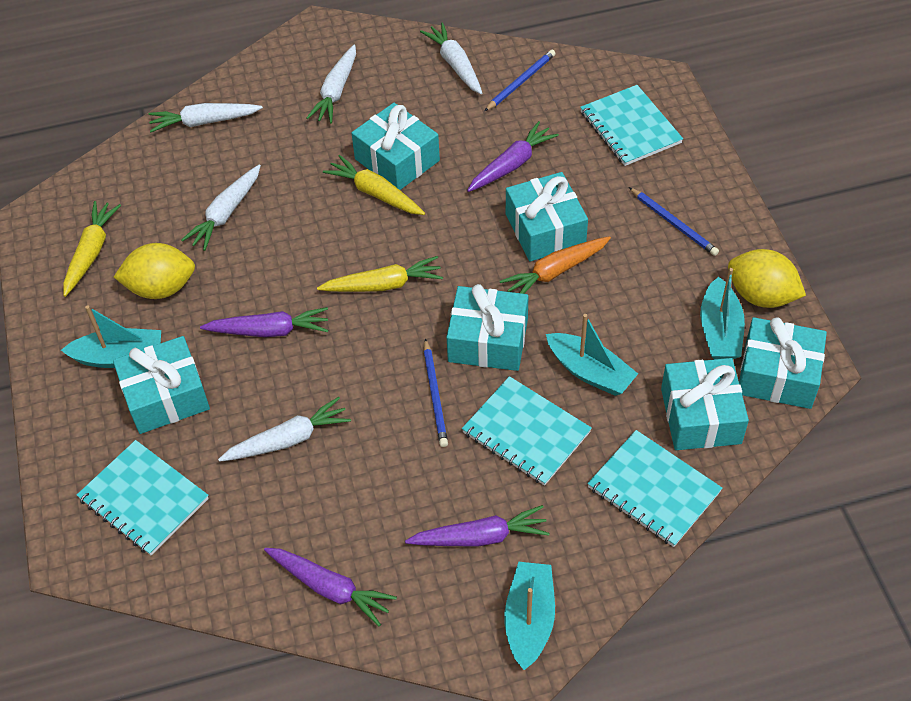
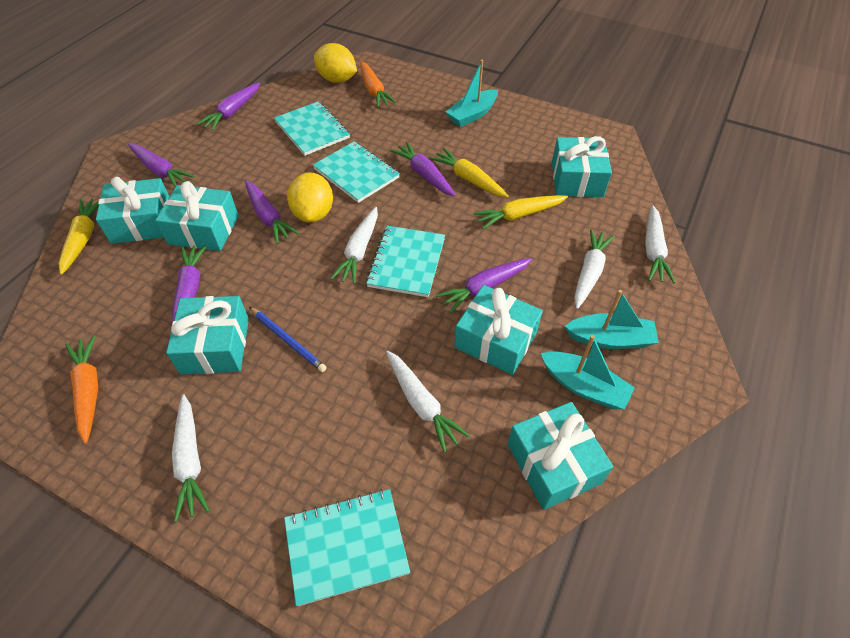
blue pencil: [424,338,448,447] [485,50,556,111] [629,187,719,256] = 3 -> [249,307,327,372] = 1
orange carrot: [500,236,611,294] = 1 -> [65,335,98,444] [360,61,396,108] = 2
purple carrot: [200,307,328,337] [264,548,397,627] [405,505,550,546] [467,121,559,192] = 4 -> [128,144,195,187] [172,245,207,323] [197,83,260,131] [245,180,299,244] [390,142,456,197] [436,258,532,314] = 6
turquoise boat: [61,305,161,368] [504,562,555,670] [546,314,638,396] [700,268,745,359] = 4 -> [446,60,498,127] [541,335,635,409] [565,290,659,349] = 3

